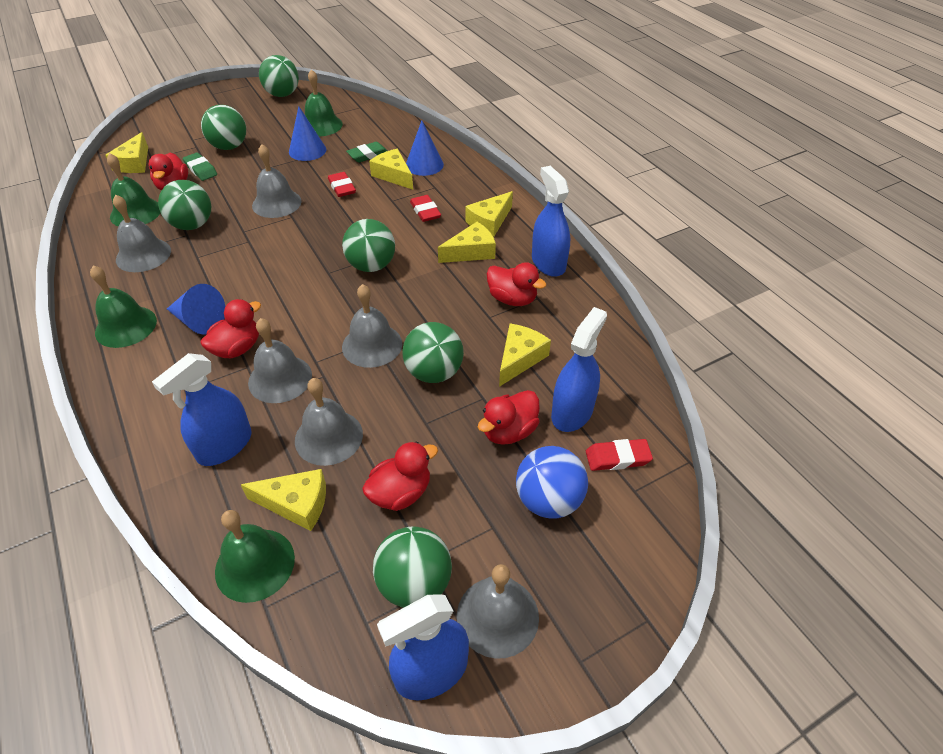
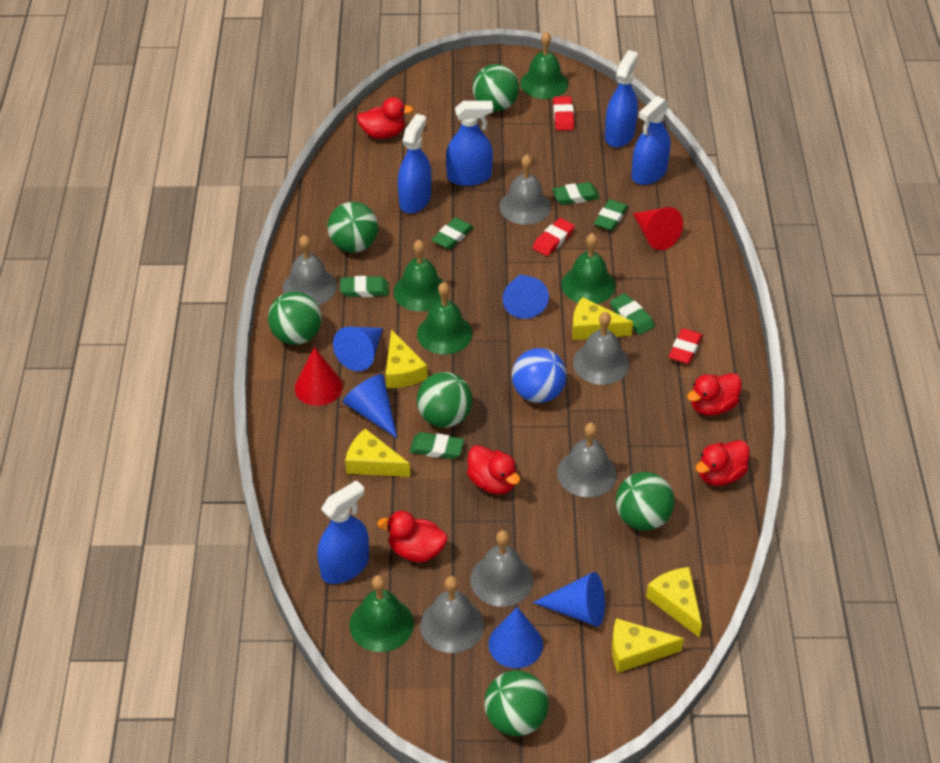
blue cone: [167,284,225,334] [289,106,326,161] [406,121,444,176] = 3 -> [333,327,383,371] [343,374,397,438] [488,607,543,668] [503,274,549,319] [533,572,605,627] = 5
blue spray bottle: [152,353,252,466] [377,594,469,700] [532,166,570,277] [551,307,607,432] = 4 -> [317,480,369,584] [398,114,432,213] [446,101,493,186] [605,50,638,148] [632,96,671,185] = 5
green bell: [90,265,157,348] [107,153,160,226] [215,510,295,603] [305,69,343,137] = 4 -> [350,575,414,652] [394,240,444,311] [417,282,472,354] [520,31,568,99] [561,233,615,304] = 5
green eraser: [183,152,217,181] [346,142,387,162] = 2 -> [340,276,389,297] [410,432,464,459] [431,218,474,249] [552,182,600,205] [594,199,628,231] [610,293,655,335] = 6
red cone: none = 0 -> [295,347,343,406] [633,207,683,250] = 2
yellow cheese: [105,132,148,173] [241,469,326,531] [369,149,413,190] [438,222,496,263] [465,191,513,237] [499,324,551,387] = 6 -> [345,428,410,477] [385,329,428,388] [572,297,633,340] [612,618,684,673] [646,567,702,638] = 5

